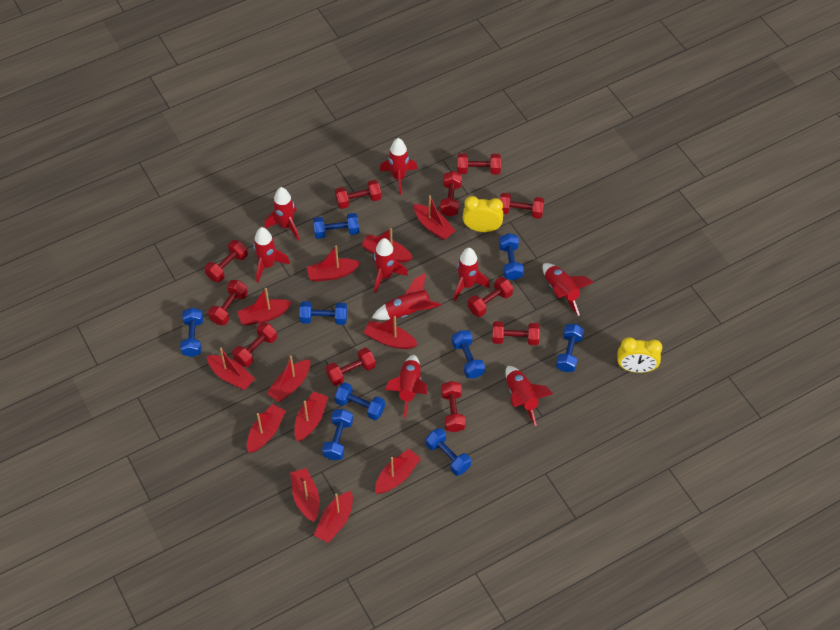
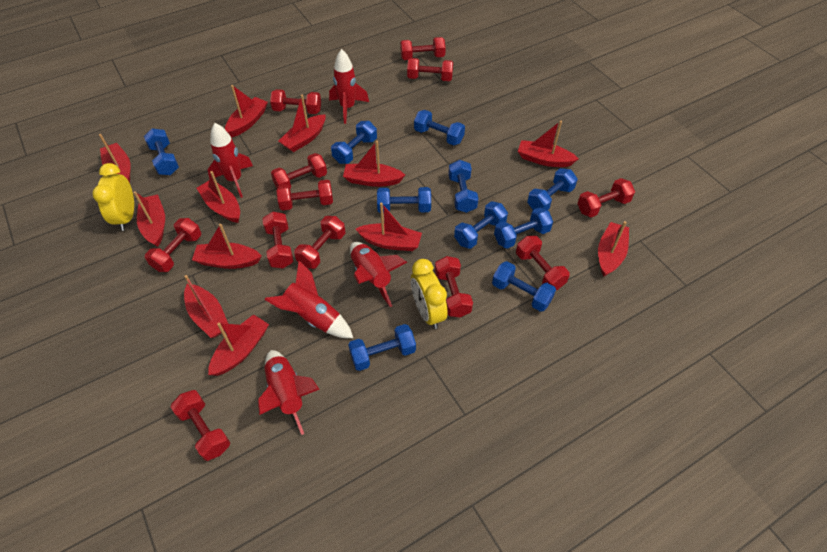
blue dumbbell: [180,308,203,357] [300,301,347,325] [313,213,359,239] [322,409,353,460] [335,382,385,420] [426,428,471,476] [452,330,485,378] [499,233,523,281] [556,324,584,372] = 9 -> [144,128,179,175] [331,121,377,164] [348,324,416,371] [377,187,431,213] [414,110,465,145] [448,160,479,213] [454,201,508,249] [492,261,556,312] [494,207,553,249] [527,168,578,210] = 10
red dumbbell: [205,240,248,282] [208,280,248,325] [232,322,277,367] [326,348,376,386] [335,180,381,209] [440,171,462,217] [441,381,466,432] [457,153,501,174] [468,277,513,317] [492,321,540,345] [500,193,544,219] = 11 -> [145,218,201,272] [170,390,230,461] [262,212,294,269] [270,89,321,114] [271,153,327,189] [276,180,333,211] [294,216,345,269] [400,37,446,60] [407,58,453,81] [435,256,473,317] [516,236,570,290] [577,178,635,217] = 12
red rocket: [253,227,290,283] [264,187,299,241] [372,273,441,320] [373,238,408,293] [380,138,417,195] [385,355,427,418] [454,248,490,301] [505,366,553,426] [543,263,594,316] = 9 -> [208,123,253,198] [258,350,320,435] [265,261,353,338] [329,49,369,124] [350,242,408,307] = 5

